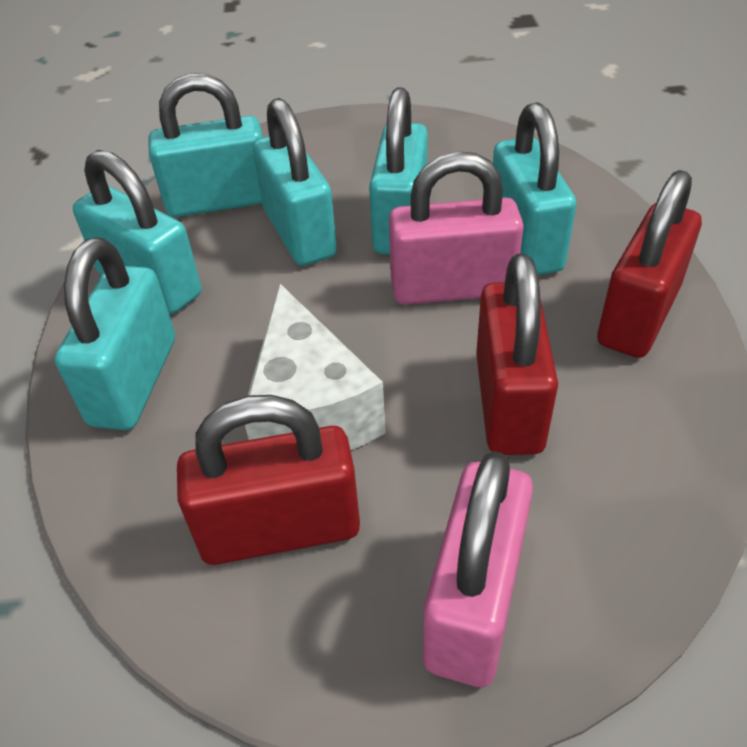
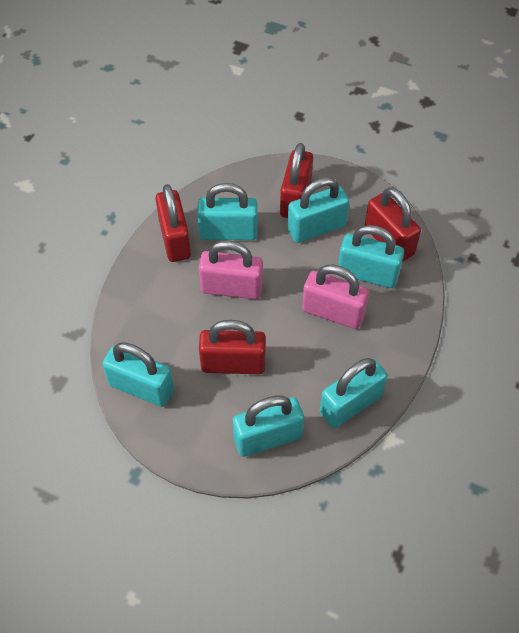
red padlock: [177,395,360,565] [476,253,558,455] [597,170,702,358] = 3 -> [155,184,191,262] [199,320,266,374] [280,143,313,218] [365,187,421,262] = 4
white cheese: [245,284,386,450] = 1 -> none = 0

